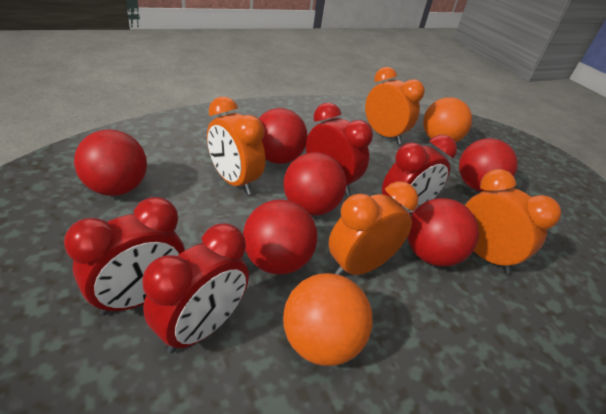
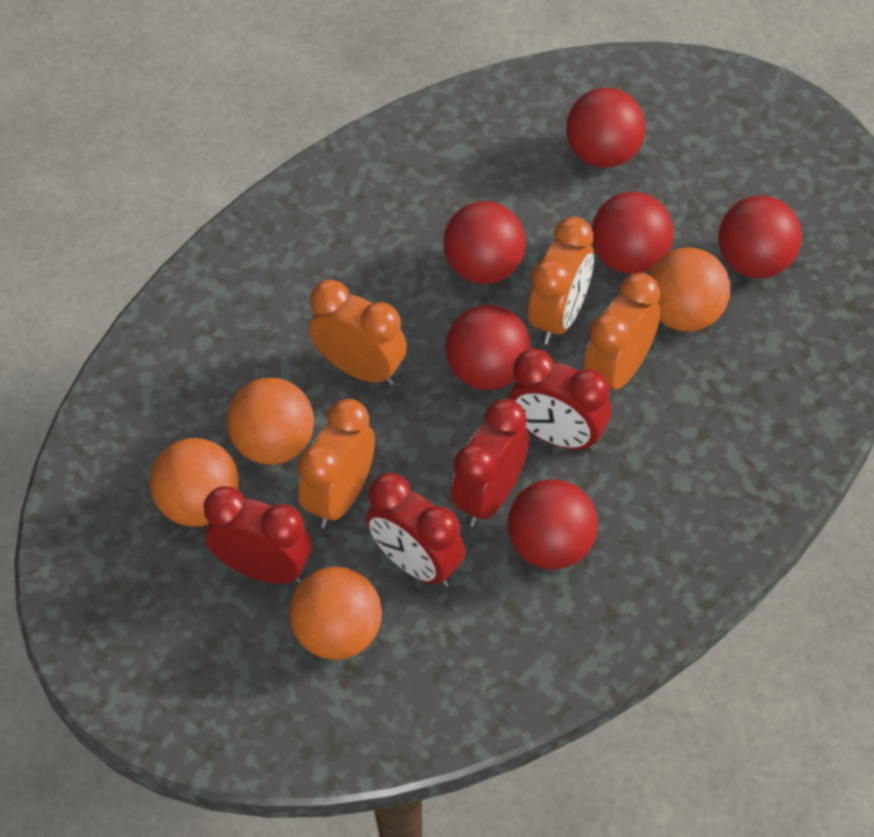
orange ball: [283,273,372,366] [423,97,472,142] = 2 -> [150,438,239,527] [227,378,314,465] [289,567,382,660] [649,247,730,332] = 4

